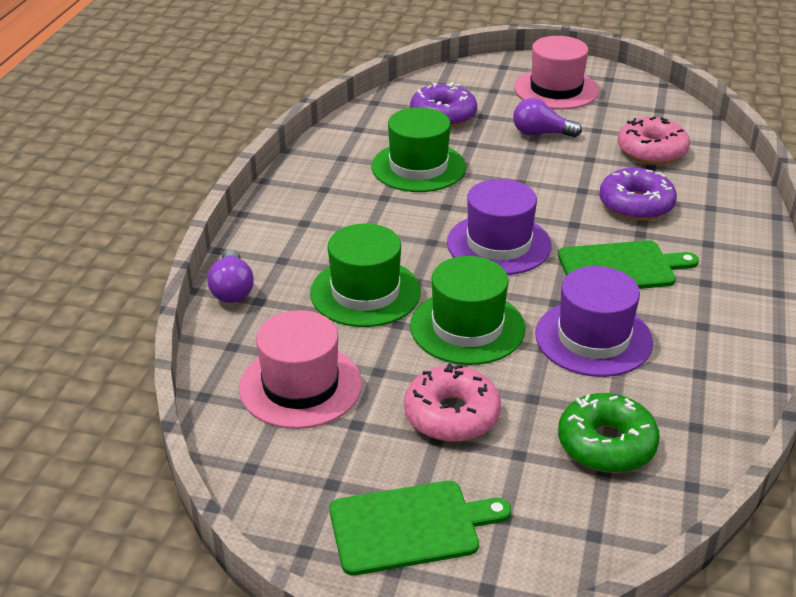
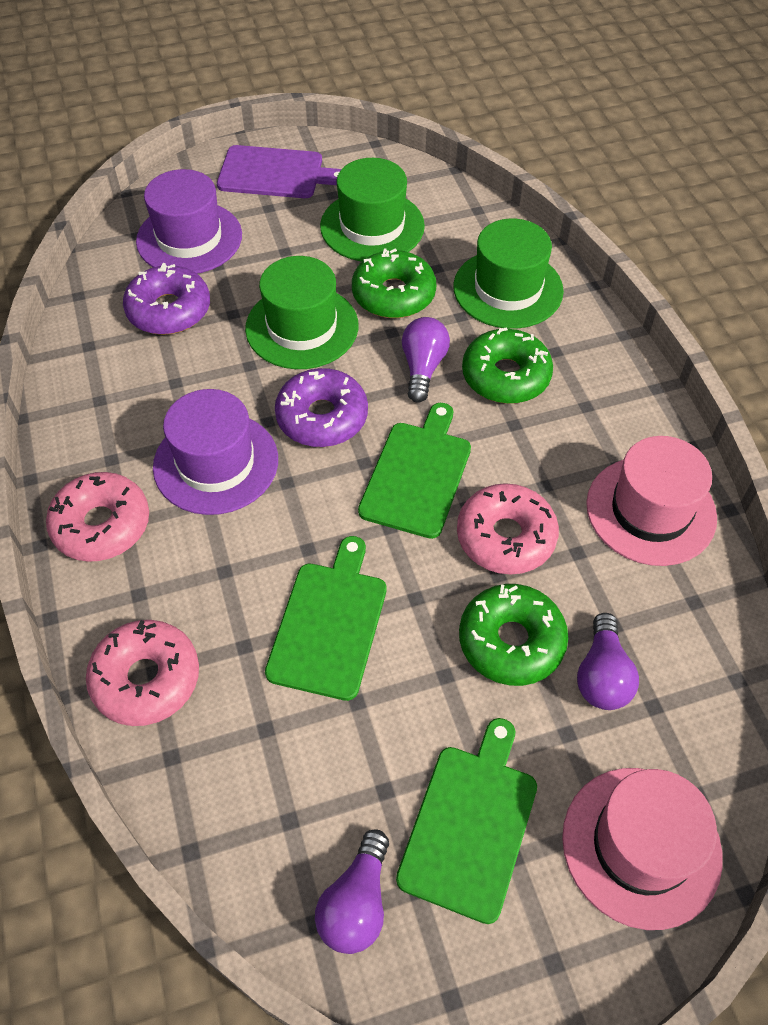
green cutting board: [329,481,511,576] [558,240,699,289] = 2 -> [265,536,387,701] [358,403,471,539] [396,718,537,924] = 3
green donut: [558,393,660,473] = 1 -> [352,248,436,318] [459,584,568,686] [462,327,553,404] = 3
pink donut: [404,363,501,442] [618,117,690,165] = 2 -> [46,472,149,562] [86,620,199,726] [457,483,559,574] = 3
purple cutting board: none = 0 -> [217,145,341,198] = 1
purple light bulb: [207,250,254,303] [513,98,582,138] = 2 -> [315,830,389,954] [402,317,450,403] [577,613,639,710] = 3

